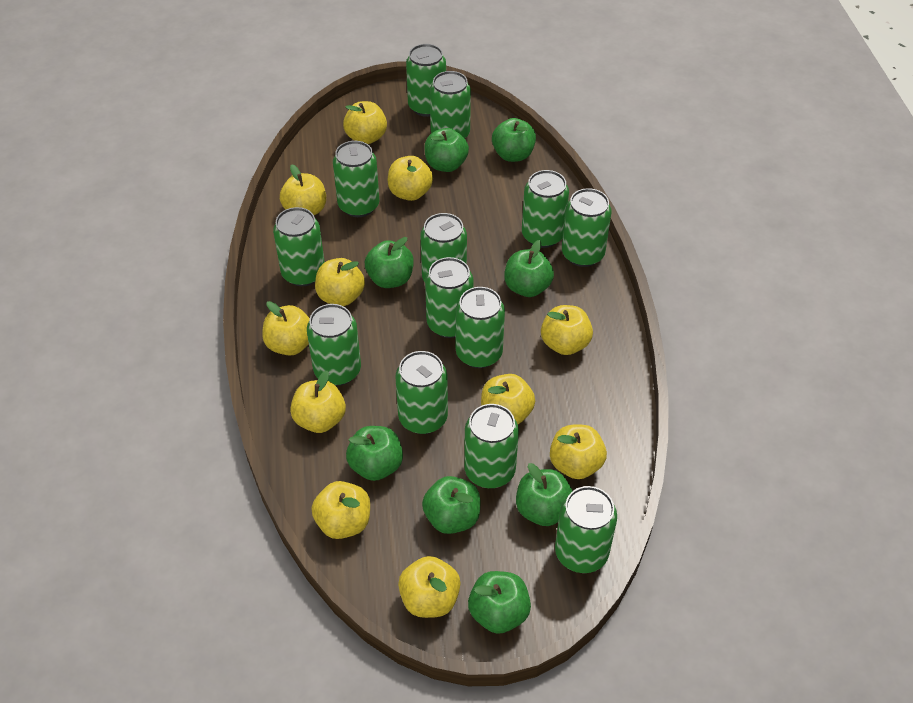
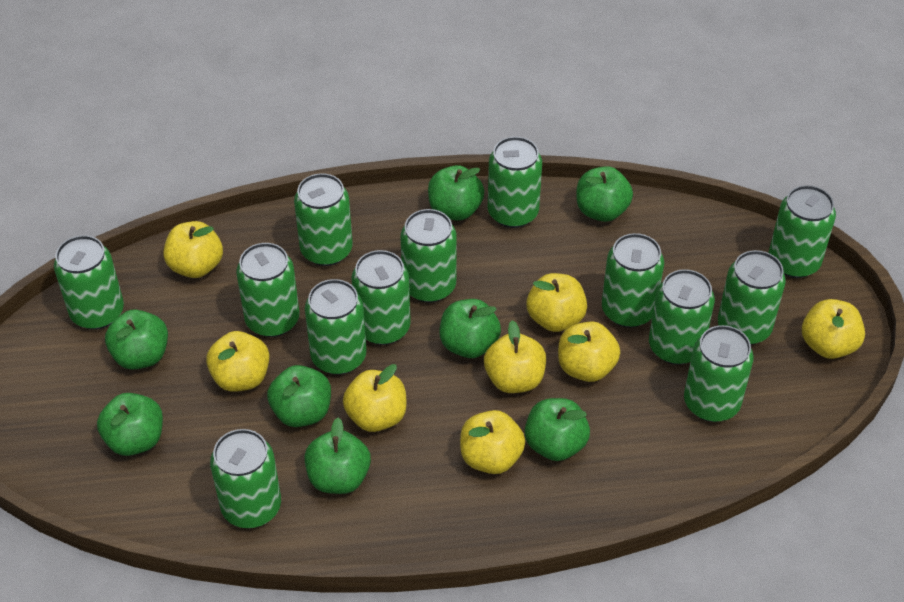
yellow apple: [262,301,310,356] [280,164,326,215] [290,371,346,433] [312,481,370,539] [315,258,365,306] [343,101,387,144] [388,156,433,201] [398,556,460,618] [481,374,535,424] [541,305,593,355] [550,425,607,479] = 11 -> [163,221,223,278] [206,331,270,392] [343,364,407,432] [460,410,525,474] [484,320,546,393] [526,273,587,332] [558,321,620,382] [802,299,865,359] = 8

